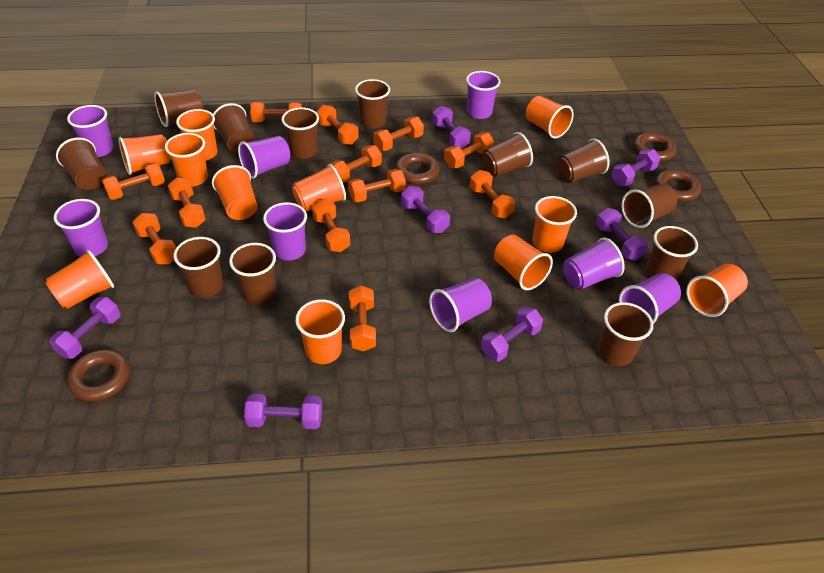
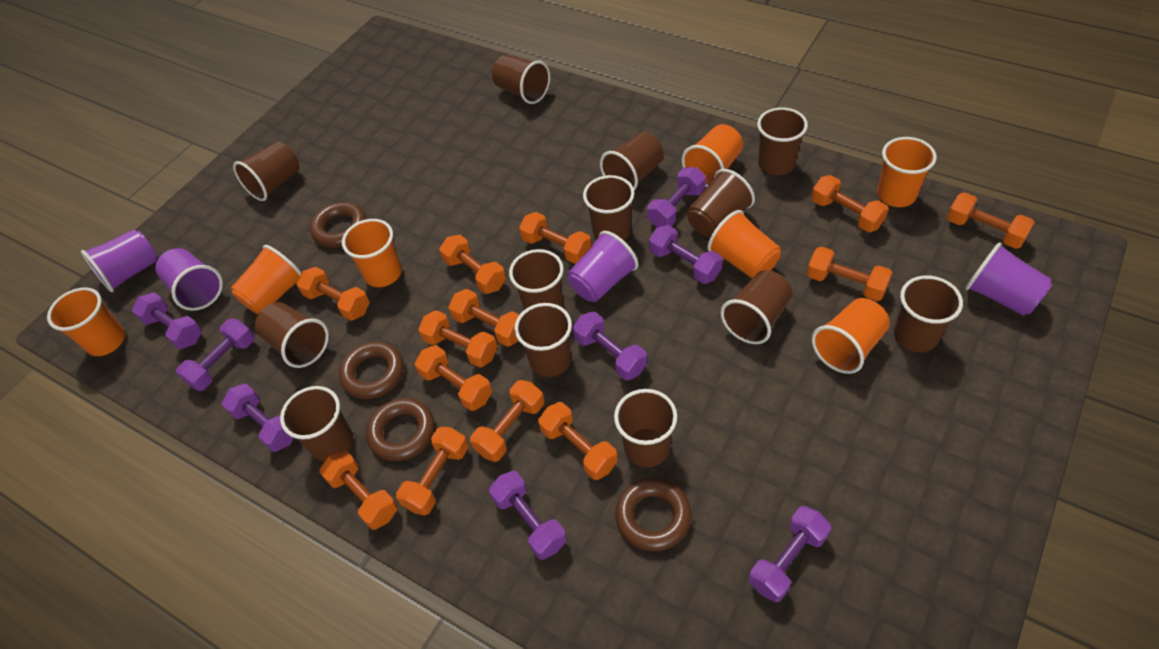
brown cup: [56,137,106,190] [154,89,203,127] [174,237,223,298] [213,103,255,153] [229,243,276,304] [281,107,319,159] [355,79,390,128] [482,132,533,177] [557,138,609,183] [598,302,653,366] [622,184,677,228] [646,226,698,281] = 12 -> [233,142,299,201] [255,302,329,368] [280,386,353,461] [492,54,550,104] [509,249,564,310] [515,303,572,377] [583,175,634,240] [600,132,664,191] [614,389,677,467] [687,169,755,237] [720,270,792,344] [757,107,808,175] [894,276,963,352] = 13
orange cup: [45,250,114,309] [119,134,171,175] [165,133,208,186] [176,109,217,161] [212,165,257,220] [292,164,346,212] [295,299,345,364] [494,235,553,290] [526,96,574,139] [533,196,577,253] [686,264,748,317] = 11 -> [47,287,125,356] [231,245,301,314] [342,219,402,287] [681,124,743,187] [707,210,781,278] [812,298,890,374] [877,137,937,207] = 7
orange dumbbell: [102,162,165,200] [133,213,176,264] [168,177,206,228] [250,102,302,122] [312,199,350,252] [316,105,359,145] [330,145,382,183] [348,169,406,203] [349,285,376,351] [373,117,424,151] [444,132,494,168] [470,170,515,218] = 12 -> [297,267,370,321] [319,450,398,530] [396,427,469,516] [415,345,492,411] [418,310,497,368] [439,235,506,294] [448,289,519,347] [470,380,544,462] [519,212,592,264] [538,402,618,480] [807,246,892,301] [811,175,889,232] [947,192,1035,249] = 13
purple cup: [54,199,108,257] [67,105,114,157] [238,136,290,179] [263,202,307,261] [429,278,492,332] [466,71,500,119] [563,237,625,290] [619,273,681,324] = 8 -> [81,230,157,292] [155,248,223,311] [567,231,639,302] [965,242,1052,316] = 4
purple dumbbell: [49,297,121,359] [244,394,322,429] [401,186,450,233] [432,106,471,149] [481,307,543,361] [596,208,648,261] [611,149,660,186] = 7 -> [132,292,202,349] [176,318,255,391] [221,383,294,452] [489,471,567,560] [573,311,647,380] [647,167,706,227] [649,225,723,284] [749,506,831,603] = 8

